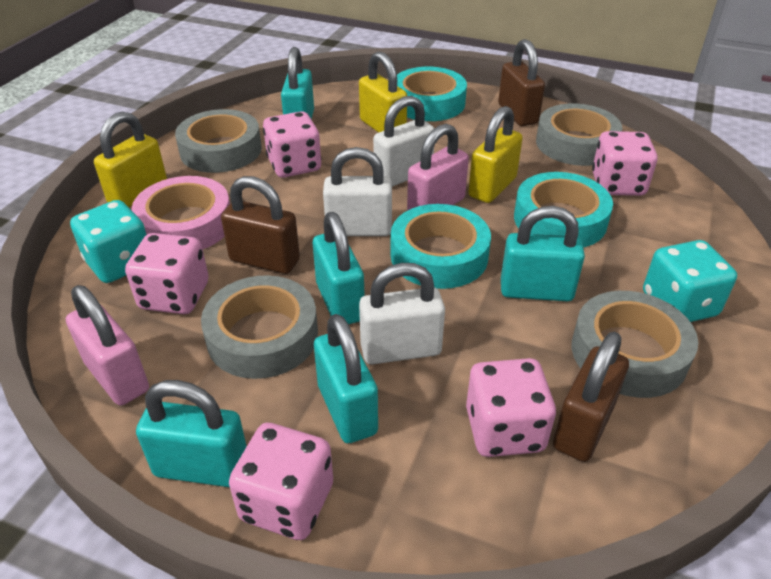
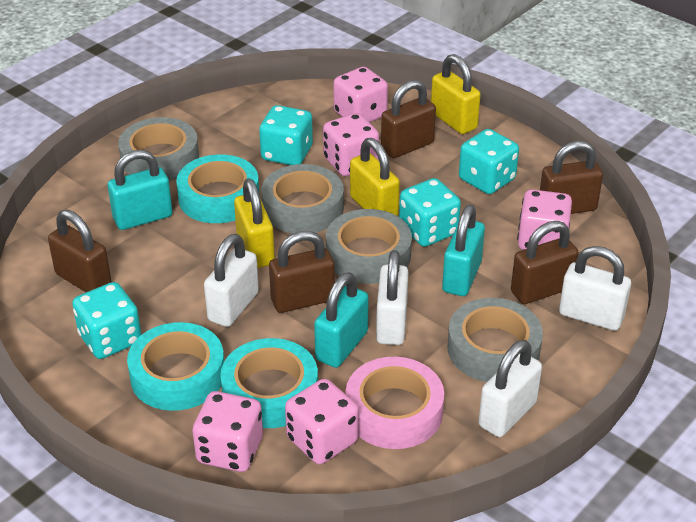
brown padlock: [221,176,300,274] [498,39,545,126] [553,332,629,462] = 3 -> [48,210,112,292] [269,231,335,313] [381,80,436,158] [511,221,579,304] [540,141,603,214] = 5
pink padlock: [66,285,149,405] [407,124,469,210] = 2 -> none = 0
turquoise dice: [70,200,147,283] [643,240,737,322] = 2 -> [72,282,141,359] [259,105,313,165] [399,178,461,247] [459,129,519,194] = 4
turquoise padlock: [136,380,247,487] [281,47,314,119] [313,212,365,324] [314,314,378,443] [501,206,585,301] = 5 -> [108,150,173,230] [314,272,369,368] [442,205,485,296] = 3
white padlock: [323,147,392,236] [359,263,445,364] [373,96,434,186] = 3 -> [204,234,259,327] [376,250,409,345] [479,340,542,437] [559,246,631,331] = 4

